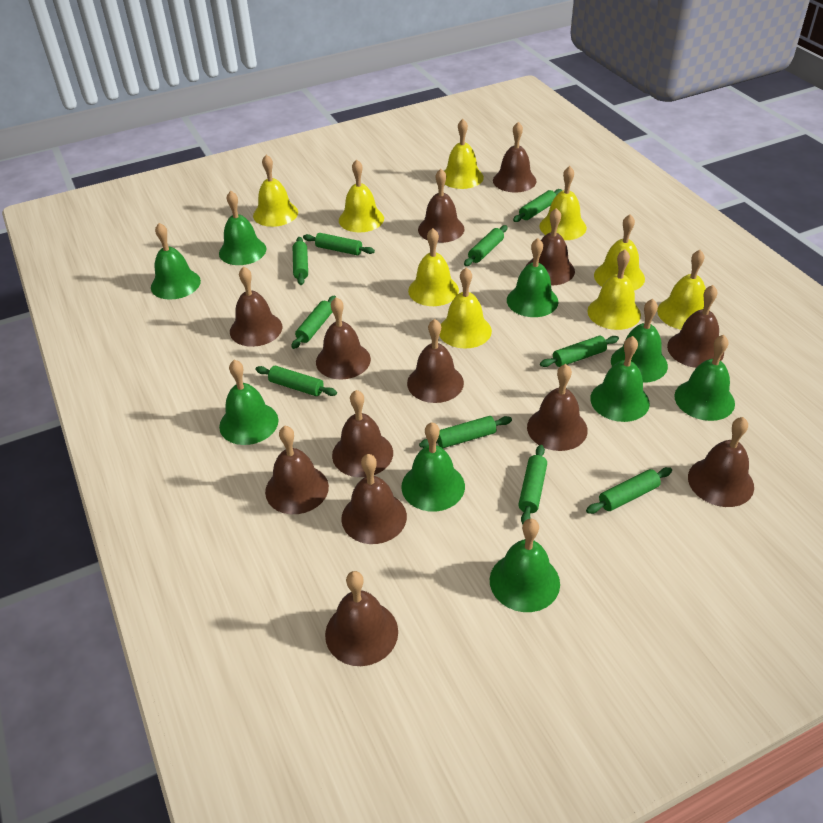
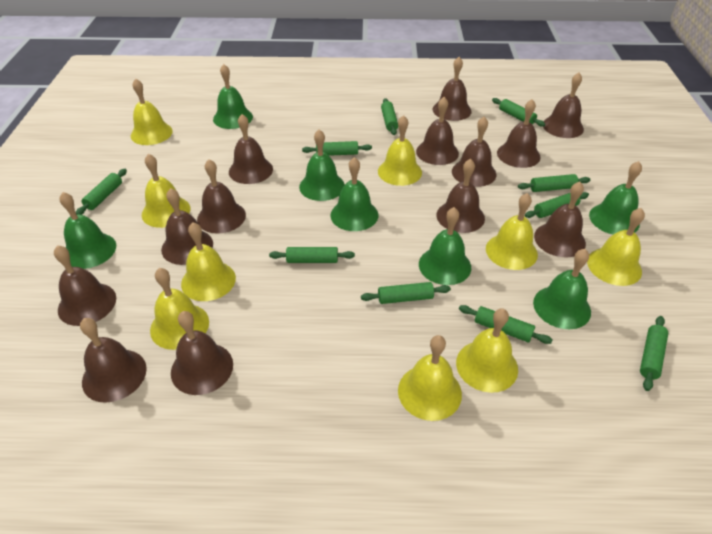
green bell: [151,223,201,300] [219,191,266,265] [219,360,278,445] [401,422,465,512] [490,519,560,612] [507,238,558,317] [590,336,650,422] [611,299,668,383] [675,335,735,421] = 9 -> [59,192,116,269] [213,64,253,129] [299,129,345,201] [330,157,378,231] [419,207,471,285] [533,249,591,329] [589,161,642,235] = 7

